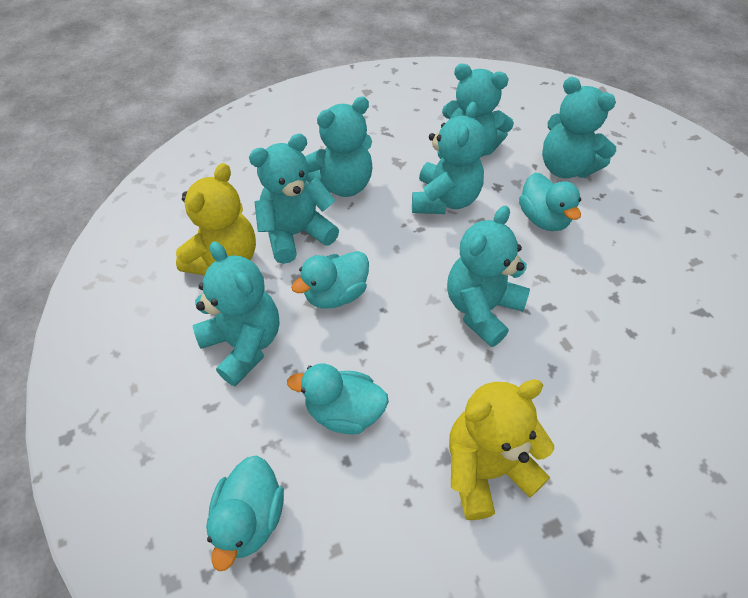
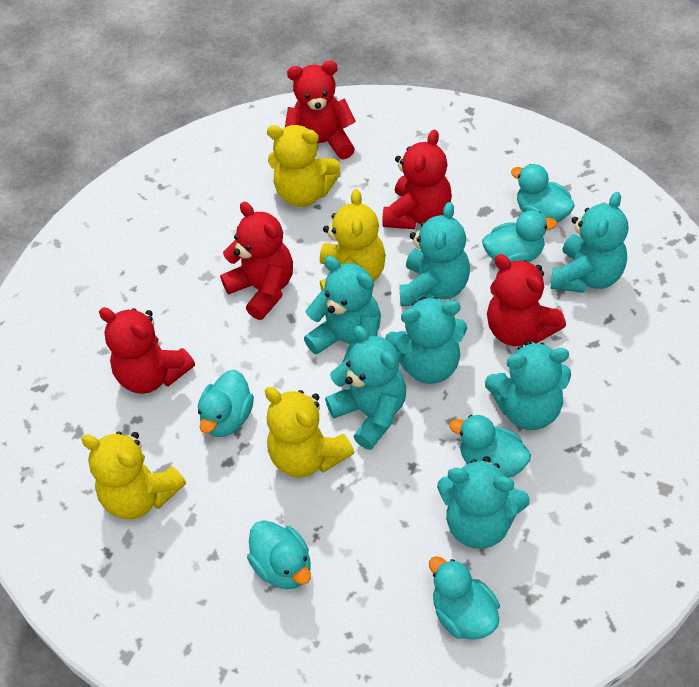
red teddy bear: none = 0 -> [99,307,195,394] [220,202,293,320] [285,61,356,160] [382,130,452,229] [487,254,566,346] = 5
turquoise duck: [206,455,284,572] [287,364,389,434] [291,251,369,309] [519,173,581,231] = 4 -> [198,370,254,437] [247,520,311,589] [429,556,500,640] [449,415,531,478] [482,210,557,262] [511,164,575,222] = 6
yellow teddy bear: [176,163,256,275] [449,379,554,520] = 2 -> [81,432,186,519] [265,387,354,478] [267,125,341,207] [320,189,386,291] = 4

